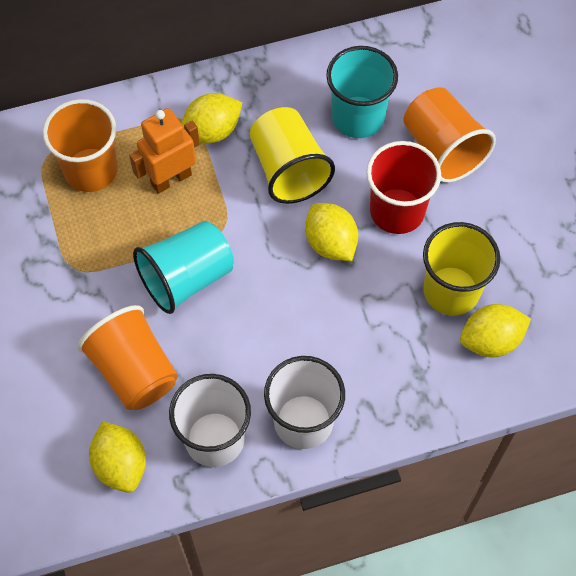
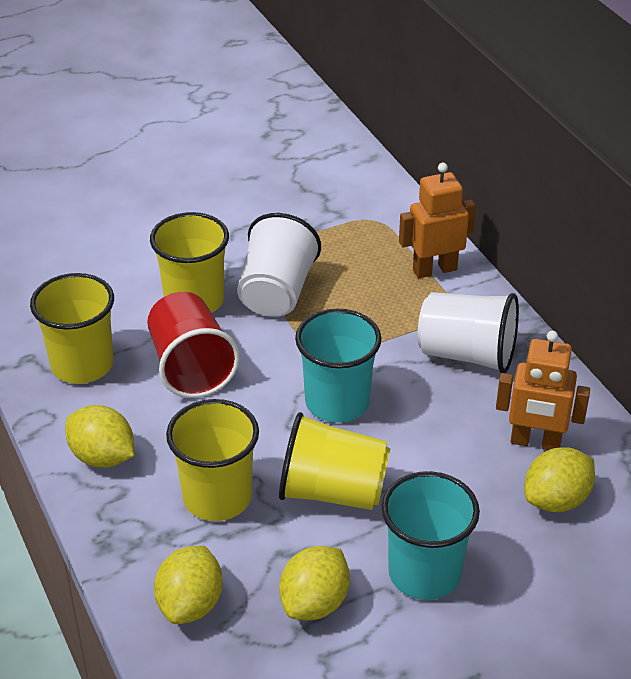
orange cup: [43,99,118,192] [77,305,178,410] [403,87,496,183] = 3 -> none = 0
orange robot: [129,108,200,194] = 1 -> [399,163,476,278] [496,331,590,450] = 2
yellow cup: [250,107,335,204] [423,222,500,315] = 2 -> [30,273,114,384] [150,212,229,313] [166,399,259,521] [279,412,391,510] = 4

